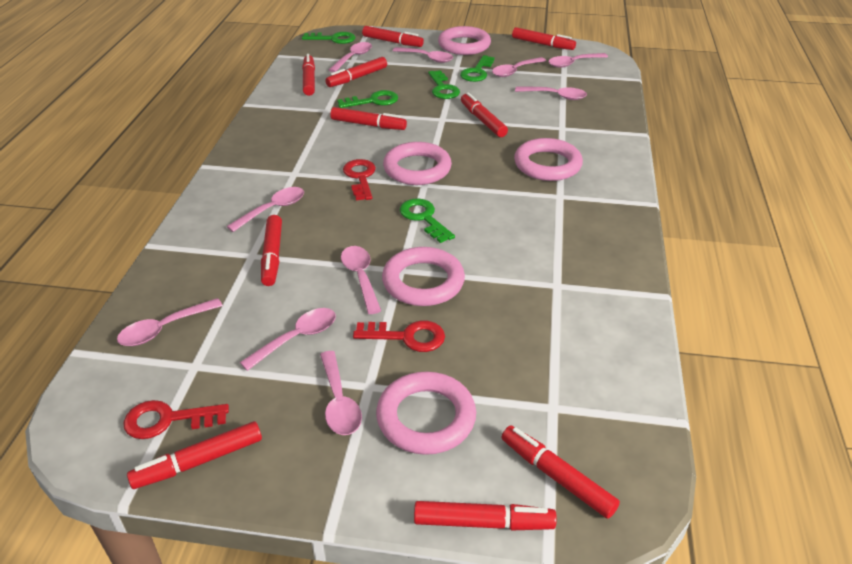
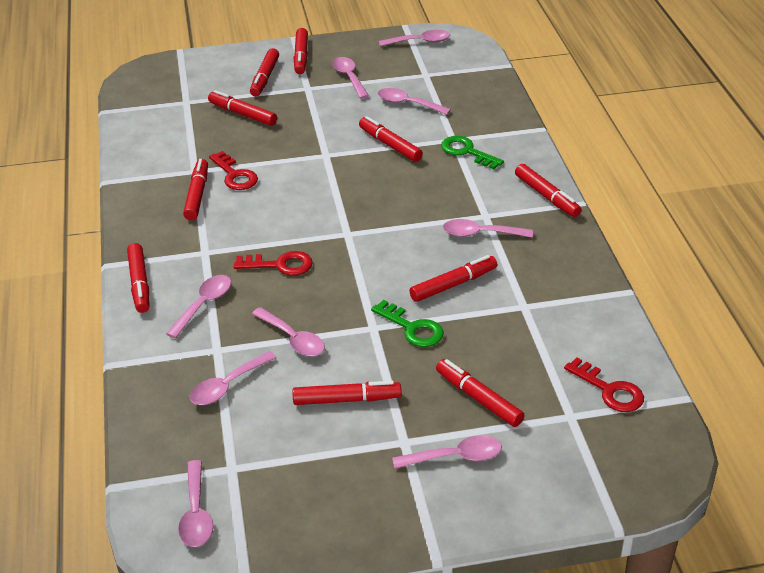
green key: [302,32,356,44] [337,90,398,108] [400,198,455,243] [428,70,460,99] [460,55,495,82] = 5 -> [371,300,444,347] [441,136,504,169] = 2
pink ring: [376,372,476,455] [382,247,465,306] [383,142,452,185] [438,26,491,55] [514,138,583,181] = 5 -> none = 0
pink spoon: [117,298,223,346] [227,187,304,232] [240,308,336,371] [320,351,362,435] [329,42,372,72] [341,246,381,314] [393,47,453,63] [492,57,546,77] [515,86,587,100] [549,53,608,68] = 10 -> [166,275,231,338] [178,460,213,547] [190,351,277,405] [252,307,325,357] [332,57,369,99] [378,88,451,115] [379,30,450,46] [392,435,502,469] [443,219,533,238] = 9

